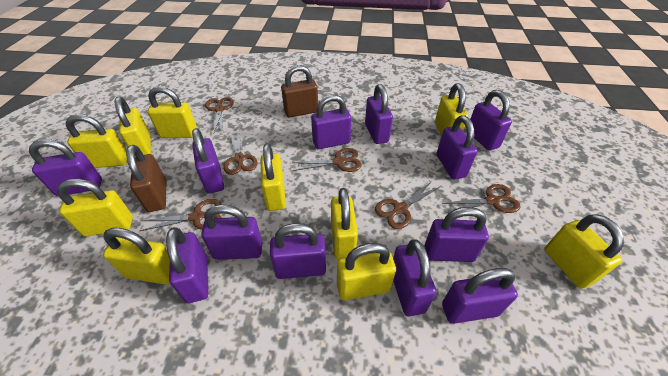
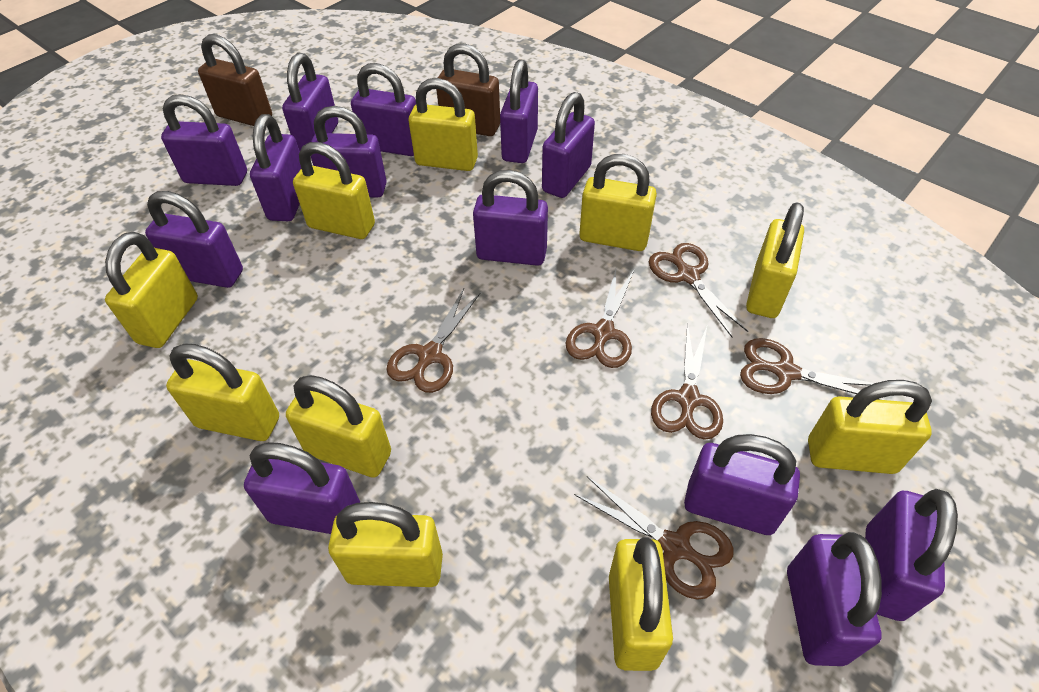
purple padlock: [29,139,102,196] [166,227,208,303] [192,128,224,194] [201,204,263,260] [270,223,326,279] [311,95,351,149] [365,84,393,144] [393,239,436,317] [425,207,489,262] [436,115,477,179] [442,268,518,324] [470,90,512,151] = 12 -> [145,191,243,288] [161,94,247,186] [244,442,361,534] [250,114,301,221] [282,53,338,151] [311,106,387,198] [351,63,416,156] [473,170,548,266] [500,59,538,163] [542,92,595,198] [684,434,800,535] [787,532,882,666] [865,489,958,621] = 13

